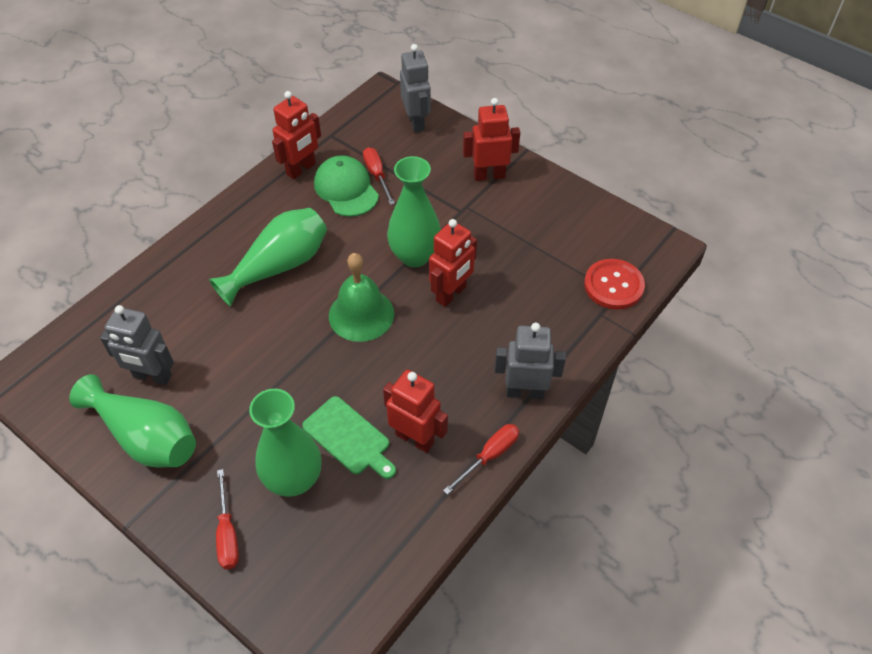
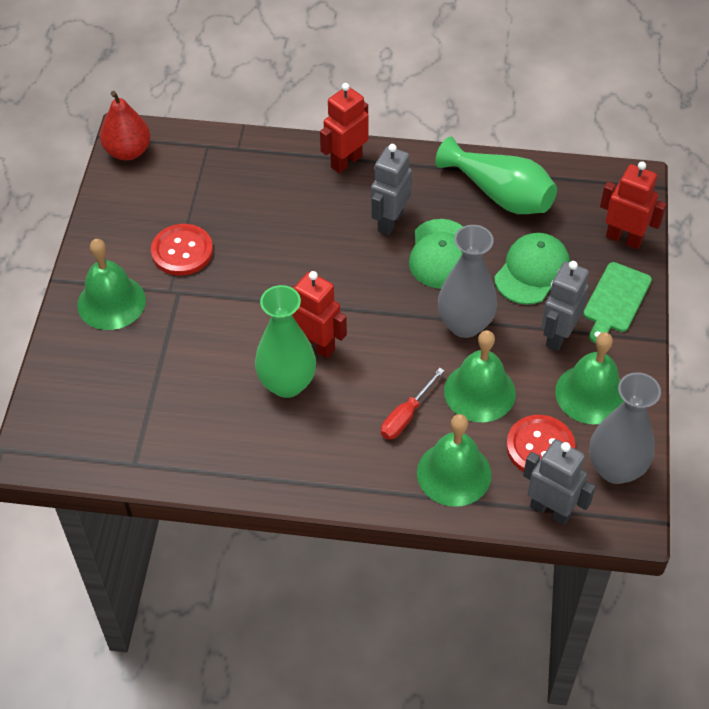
green bell: [329,253,394,342] = 1 -> [77,239,146,330] [417,414,492,507] [444,330,516,422] [555,332,624,424] = 4
green cap: [314,155,379,217] = 1 -> [409,219,463,289] [494,233,570,305] = 2
green vase: [69,374,196,468] [209,208,327,306] [249,389,321,497] [387,156,441,267] = 4 -> [255,285,316,398] [435,137,557,214] = 2
grey vase: none = 0 -> [438,225,497,338] [589,372,661,484] = 2
red button: [584,259,645,309] = 1 -> [151,224,213,276] [506,415,576,472] = 2
red pear: none = 0 -> [100,91,151,160] = 1
red robot: [272,91,321,179] [383,370,448,453] [429,219,477,307] [463,98,520,181] = 4 -> [291,271,347,358] [320,83,369,173] [600,161,667,249] = 3
red screwdriver: [216,469,239,569] [363,147,395,205] [443,424,519,495] = 3 -> [381,368,444,440] = 1

